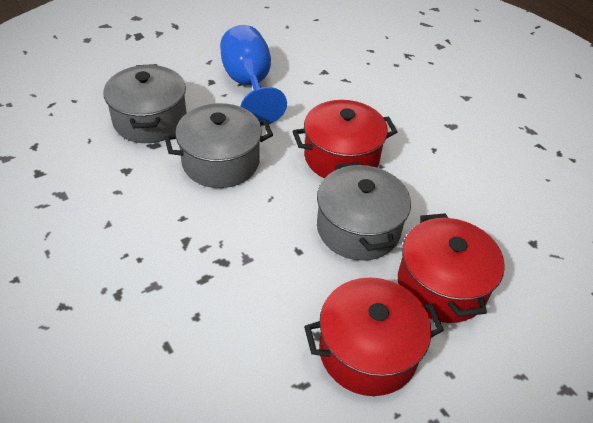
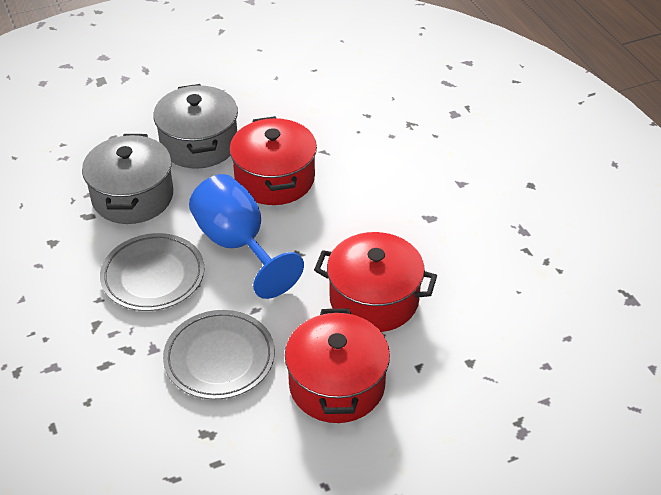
grey plate: none = 0 -> [100,233,205,311] [163,310,275,400] = 2
grey pot: [103,64,186,143] [164,103,273,188] [317,162,411,261] = 3 -> [82,134,173,224] [153,84,238,169] = 2

